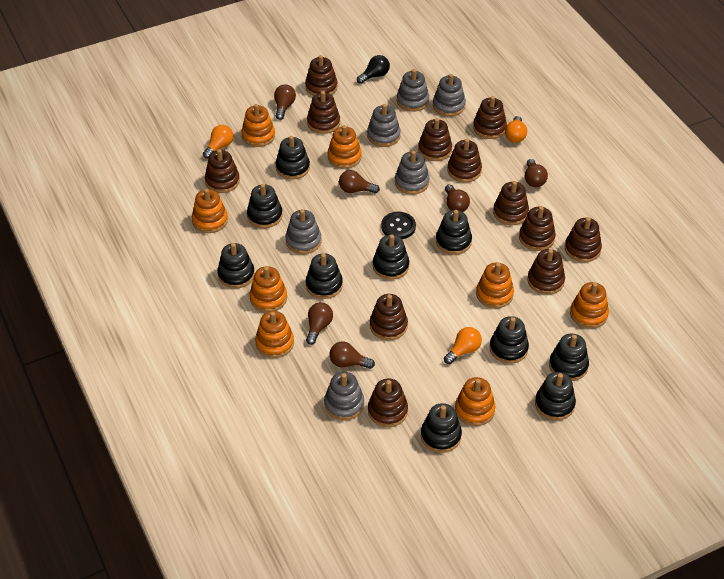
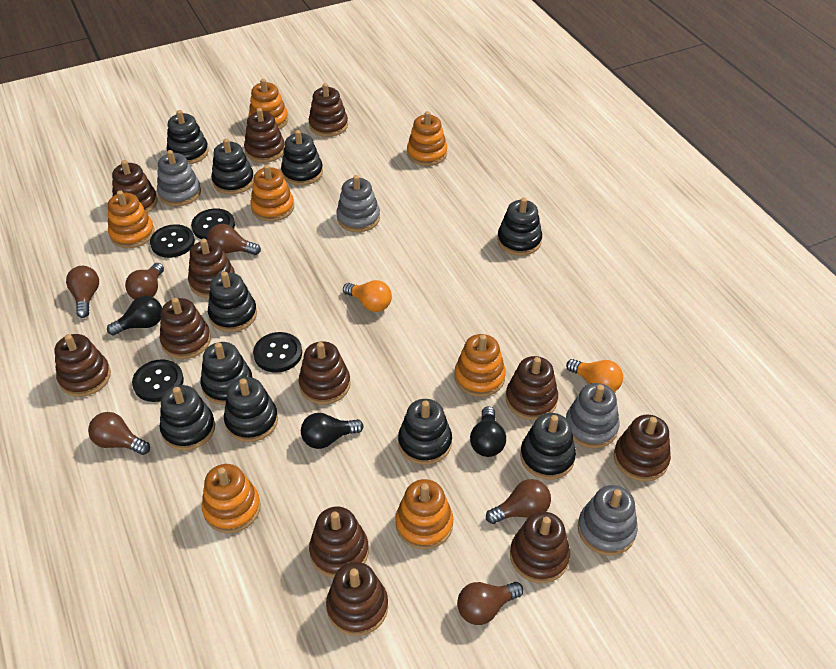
black button: [381,212,416,239] = 1 -> [132,359,184,402] [150,224,195,258] [191,208,235,240] [253,332,302,373] = 4
black light bulb: [357,55,390,84] = 1 -> [107,296,162,336] [301,413,364,449] [470,406,506,457] = 3
grey stacking toy: [285,209,321,254] [324,372,364,420] [367,104,401,147] [395,150,430,194] [397,69,429,112] [433,74,466,116] = 6 -> [157,150,201,206] [336,175,380,232] [566,383,620,448] [578,485,638,555] = 4
orange light bulb: [203,125,233,159] [444,327,482,364] [505,116,527,143] = 3 -> [343,280,392,312] [566,359,623,392] = 2
orange stacking toy: [192,189,228,233] [241,104,275,147] [250,266,287,312] [255,311,294,358] [328,125,362,169] [455,377,495,426] [476,263,514,308] [570,282,609,329] = 8 -> [108,190,155,248] [202,464,261,533] [249,79,288,129] [250,165,294,222] [396,479,453,549] [407,111,447,166] [455,334,506,397] = 7

